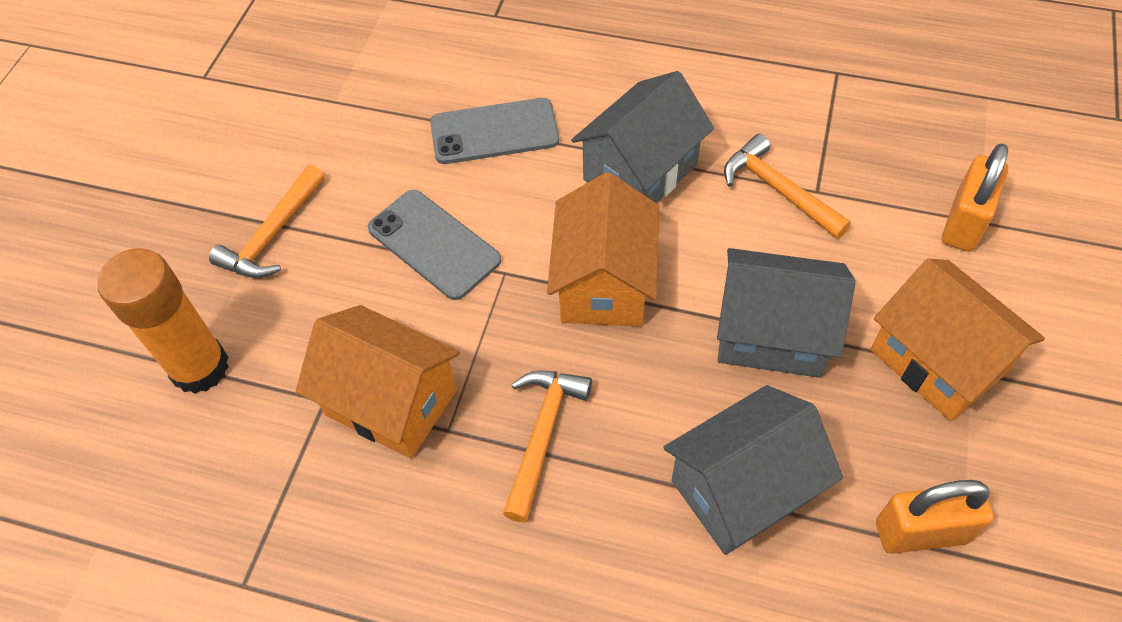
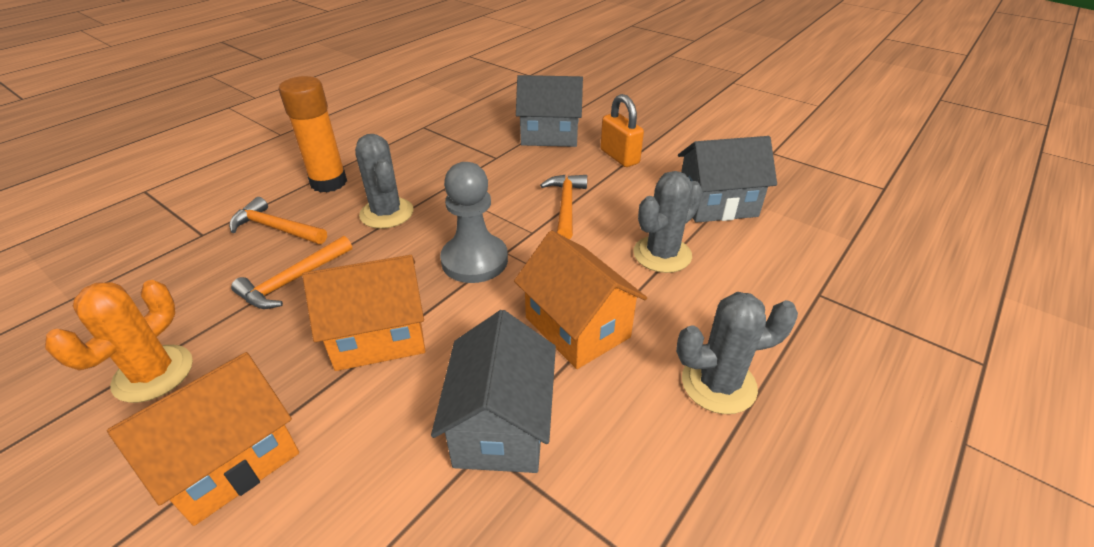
grey cactus: none = 0 -> [355,134,413,229] [633,171,703,273] [676,292,798,414] = 3
grey pawn: none = 0 -> [440,162,508,283] = 1
grey phone: [368,190,501,300] [430,98,559,164] = 2 -> none = 0
orange cactus: none = 0 -> [45,280,193,403] = 1
orange padlock: [876,480,994,554] [942,143,1008,252] = 2 -> [600,94,644,167] = 1

